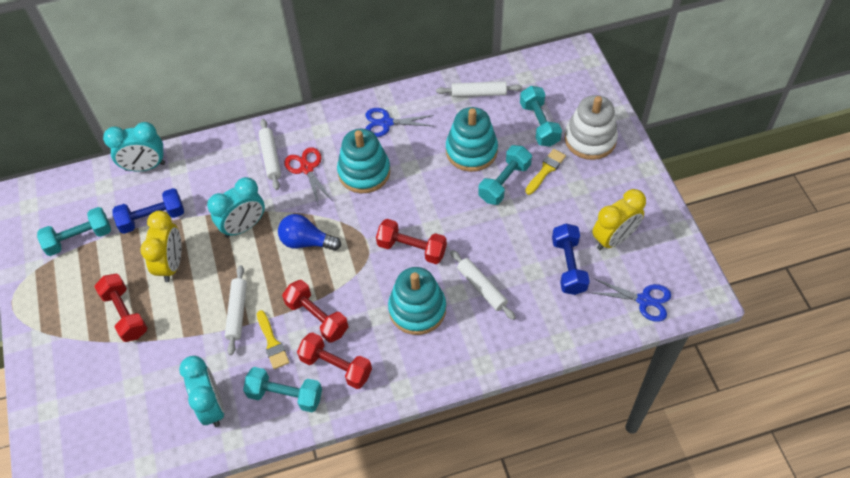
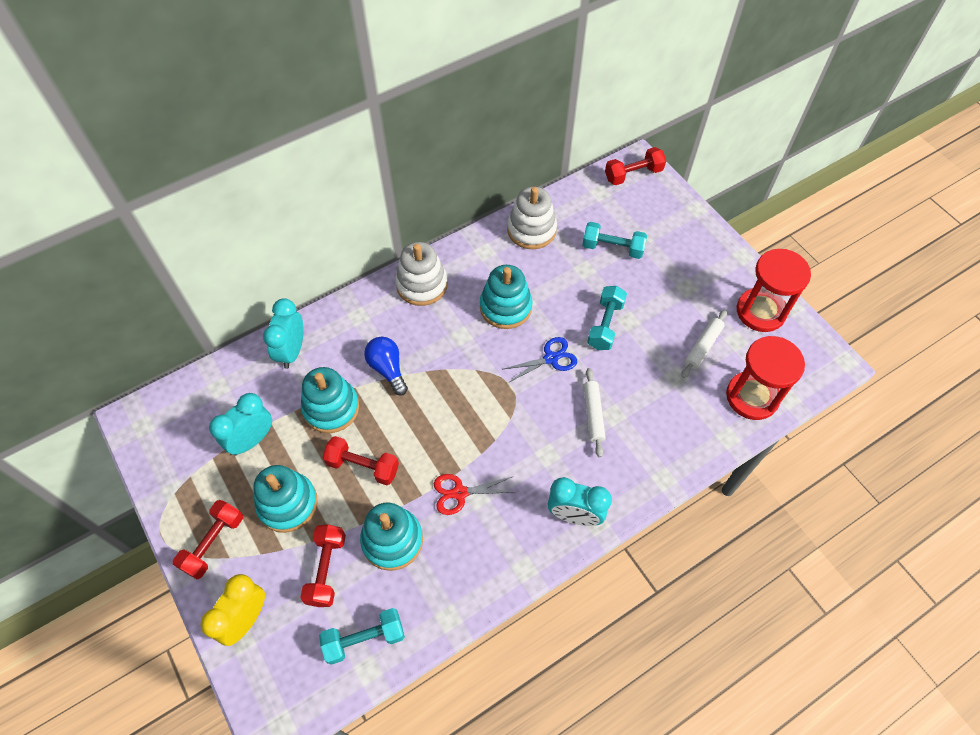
blue dumbbell: [113,188,184,234] [552,224,590,295] = 2 -> none = 0
blue scissors: [365,108,434,137] [590,278,671,322] = 2 -> [504,337,577,383] = 1
red hourglass: none = 0 -> [726,336,805,420] [737,249,811,332] = 2
turquoise dumbbell: [37,207,111,256] [243,367,322,412] [478,145,532,205] [520,86,562,147] = 4 -> [319,608,405,665] [582,222,647,259] [587,286,627,350] = 3
turquoise stacking toy: [337,129,390,193] [388,267,446,335] [446,107,498,172] = 3 -> [253,465,318,533] [301,367,359,433] [360,503,423,571] [480,265,533,329] = 4
white rolling pin: [225,265,247,355] [259,119,281,190] [436,81,522,97] [450,250,516,320] = 4 -> [583,368,606,457] [681,310,727,378] = 2
white stacking toy: [565,95,618,160] = 1 -> [395,242,448,306] [507,187,557,249] = 2
yellow brush: [257,310,290,369] [525,149,566,195] = 2 -> none = 0
yellow clock: [140,211,182,282] [592,189,646,250] = 2 -> [201,574,265,646] = 1

